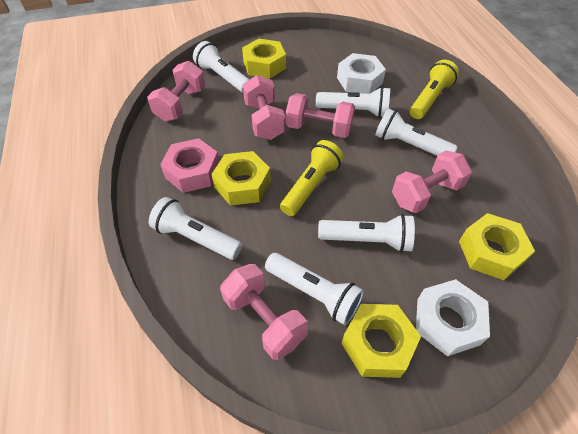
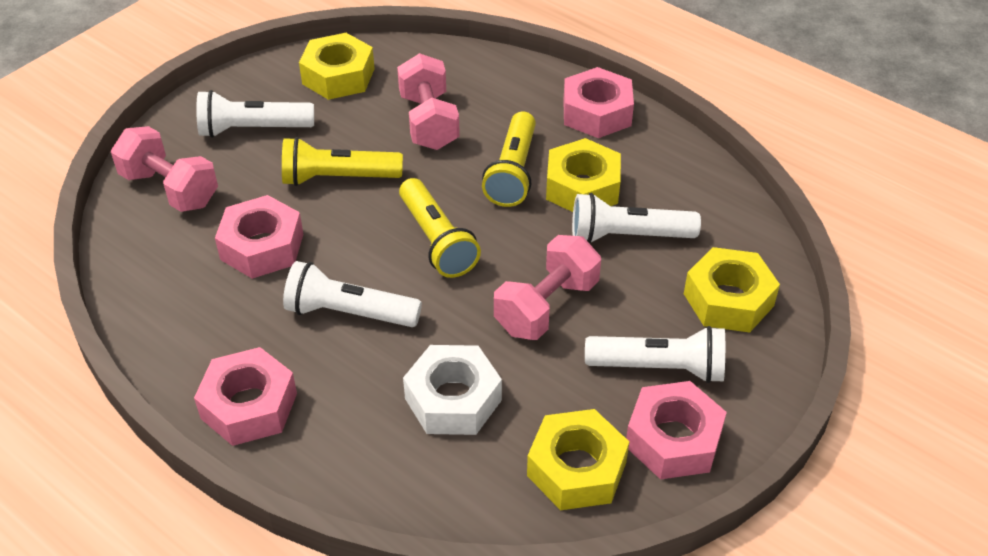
pink dumbbell: [147,61,206,121] [220,264,308,360] [243,75,285,140] [286,93,355,138] [392,150,472,213] = 5 -> [111,126,218,212] [397,53,460,150] [494,235,601,340] = 3
pink nut: [160,138,219,193] = 1 -> [194,347,297,446] [215,195,303,279] [563,67,634,138] [626,381,727,480] = 4
white flashlight: [149,197,242,260] [193,41,250,93] [265,253,364,325] [316,87,390,118] [318,214,415,252] [375,108,458,156] = 6 -> [196,90,314,138] [283,261,422,327] [572,193,701,244] [585,326,725,383] = 4
white nut: [337,53,386,94] [416,279,490,356] = 2 -> [403,345,502,435] = 1
yellow flashlight: [280,140,344,216] [410,60,459,119] = 2 -> [282,137,403,186] [399,178,481,278] [482,111,536,207] = 3

